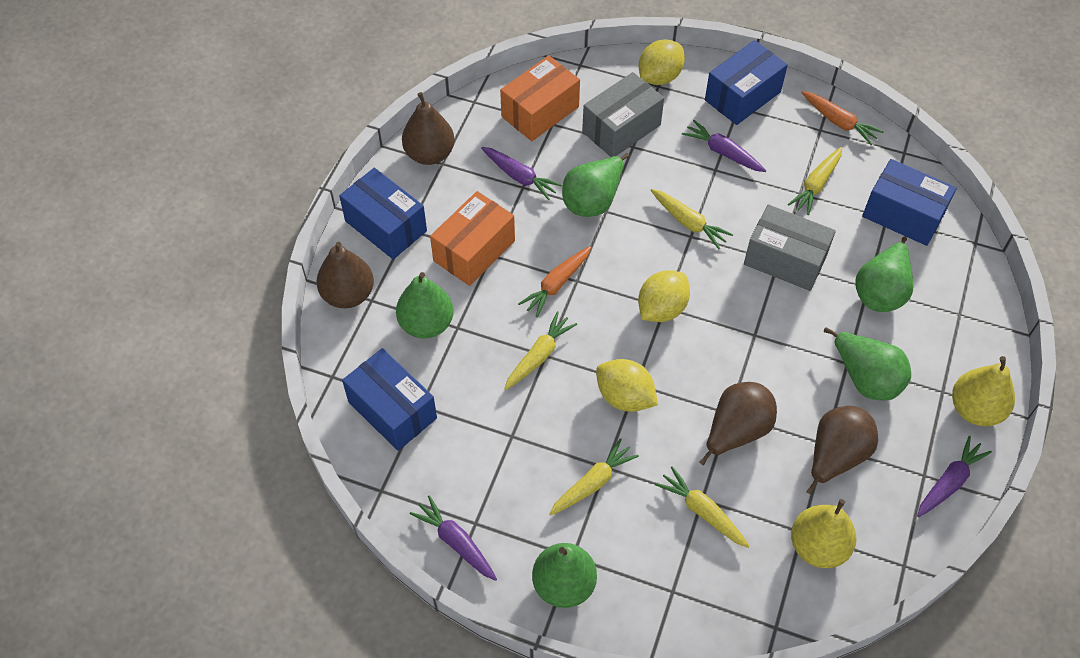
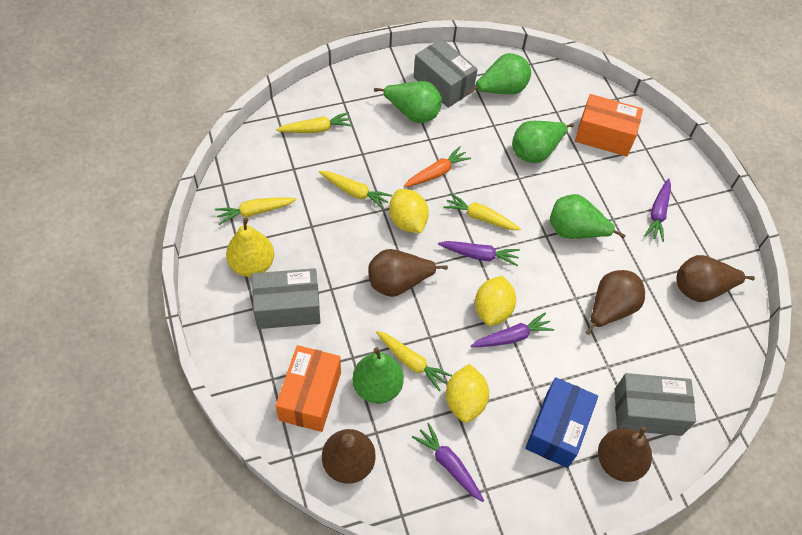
blue box: [339,168,427,259] [342,348,437,451] [705,40,788,125] [862,159,957,246] = 4 -> [525,377,598,468] = 1
brown pear: [316,242,374,308] [402,92,455,165] [699,382,777,466] [806,406,878,495] = 4 -> [322,429,376,484] [368,249,448,297] [585,270,645,335] [598,426,652,482] [677,255,755,302] = 5
grey box: [582,72,664,157] [744,204,836,291] = 2 -> [252,268,321,329] [413,39,478,108] [615,373,696,436] = 3
orange carrot: [518,246,591,317] [801,91,884,145] = 2 -> [404,146,471,187] = 1
yellow pear: [791,499,857,568] [952,356,1015,427] = 2 -> [226,217,274,277] = 1

